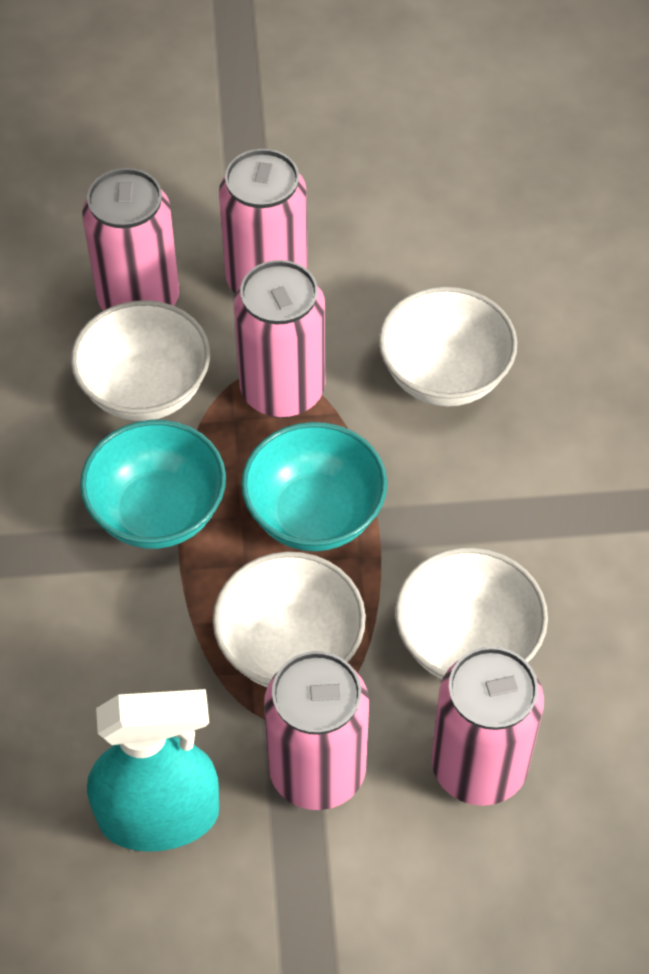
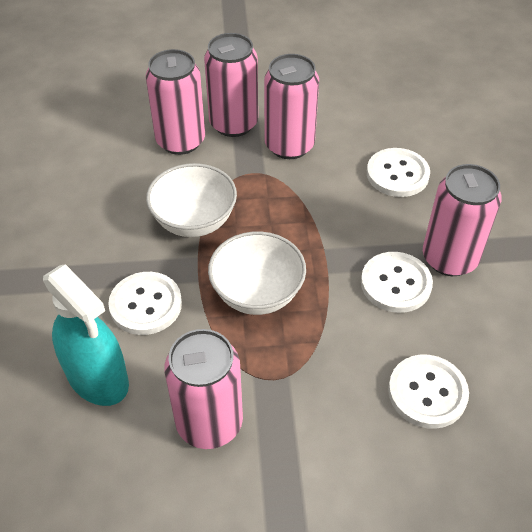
turquoise bowl: [80,420,226,549] [241,422,387,551] = 2 -> none = 0
white bowl: [71,300,210,421] [213,551,366,687] [379,286,517,407] [395,547,548,680] = 4 -> [146,163,237,237] [208,231,306,315] = 2
white button: none = 0 -> [108,272,182,335] [361,252,433,313] [367,148,430,197] [388,355,469,429] = 4

